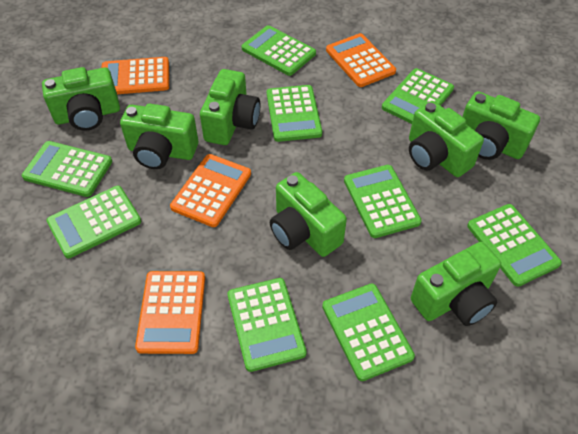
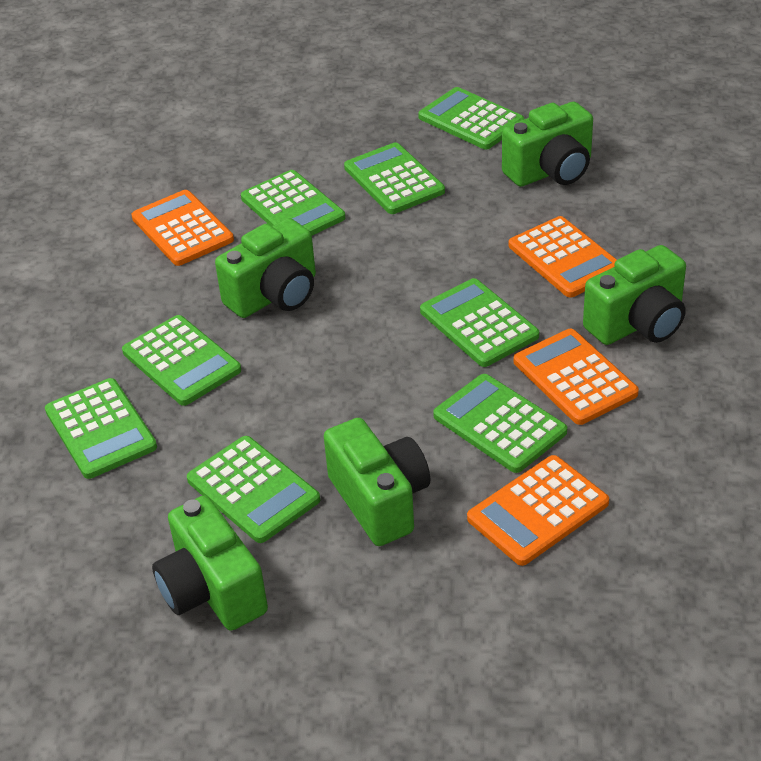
green calculator: [22,141,112,197] [46,186,141,258] [227,278,306,372] [241,25,316,76] [267,85,322,142] [322,283,415,381] [344,165,422,238] [382,68,454,124] [467,204,562,287] = 9 -> [45,378,157,479] [122,315,241,406] [187,436,320,543] [241,170,345,235] [344,142,445,214] [418,87,524,149] [420,278,539,367] [433,374,567,473] = 8
green camera: [42,67,120,131] [120,104,198,169] [200,69,260,145] [270,172,347,257] [409,101,484,177] [411,242,501,326] [462,91,540,160] = 7 -> [152,496,268,631] [215,218,316,318] [324,418,430,546] [502,102,593,187] [583,245,686,345] = 5

